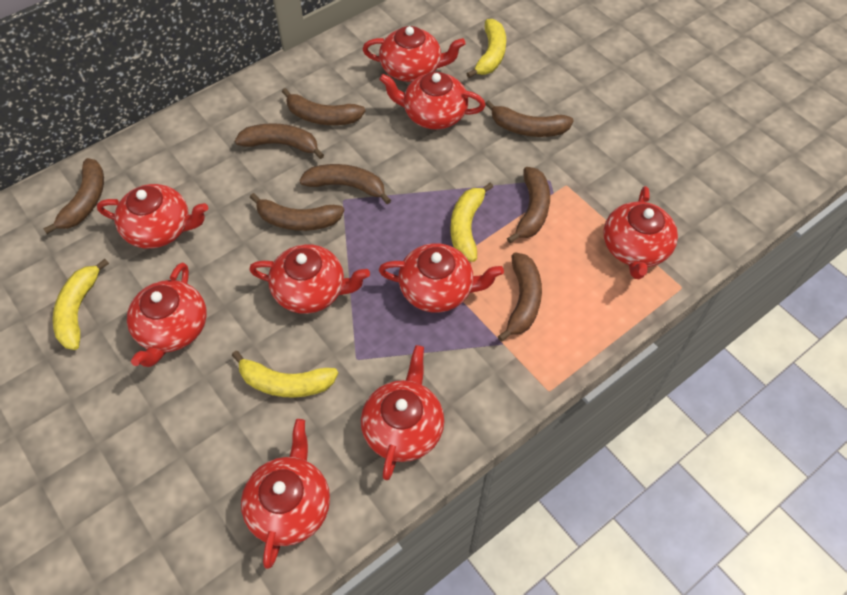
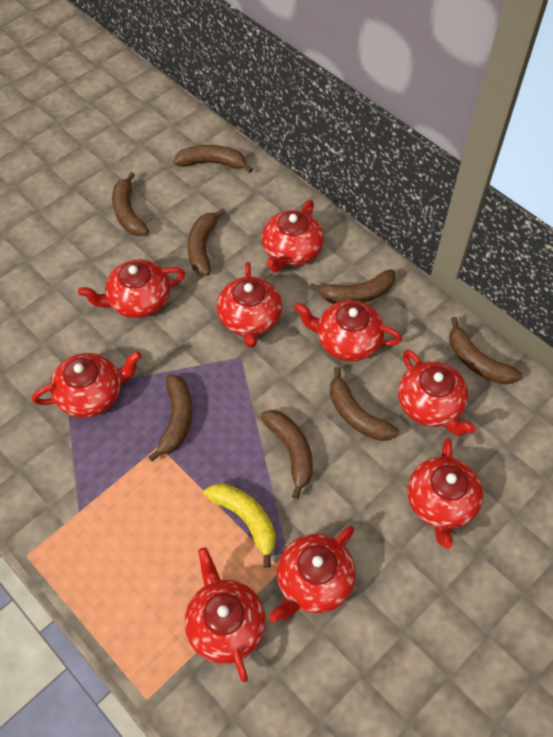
yellow banana: [53,259,109,350] [232,351,338,398] [450,182,493,262] [467,19,506,78] = 4 -> [204,483,276,568] = 1

